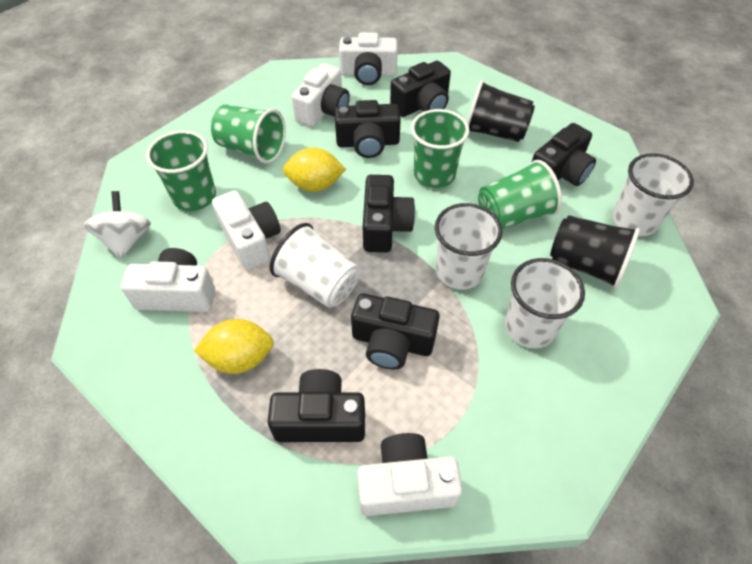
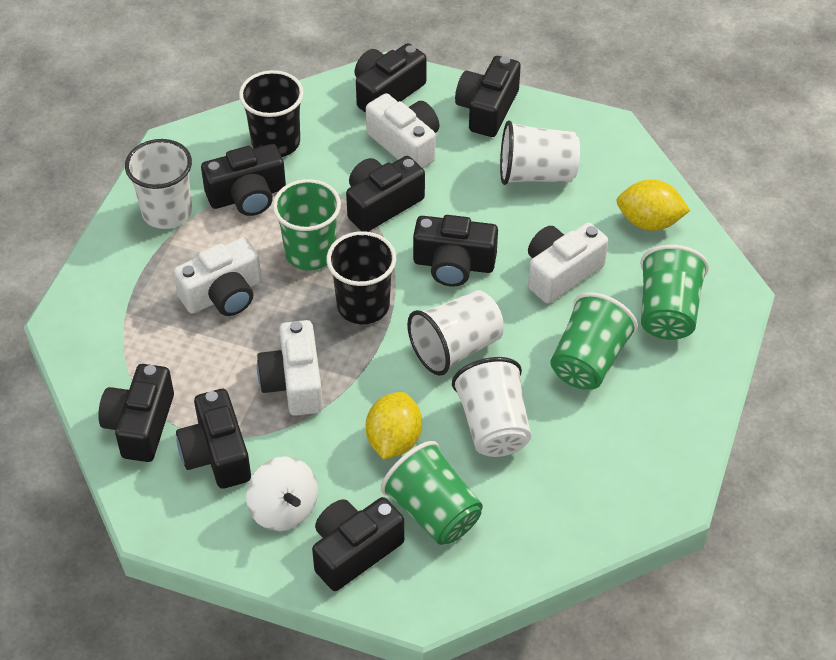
black camera: [268,369,365,442] [334,100,401,158] [351,293,440,370] [363,175,415,252] [390,61,451,117] [531,123,596,186] = 6 -> [98,364,174,462] [176,389,251,489] [201,144,286,216] [312,497,404,591] [346,156,425,232] [355,43,427,113] [413,215,498,287] [455,56,521,137] = 8
white camera: [121,248,215,312] [212,190,281,270] [291,63,350,127] [339,32,398,85] [357,433,463,516] = 5 -> [173,237,262,316] [257,320,323,416] [366,93,440,168] [528,222,608,303] = 4

